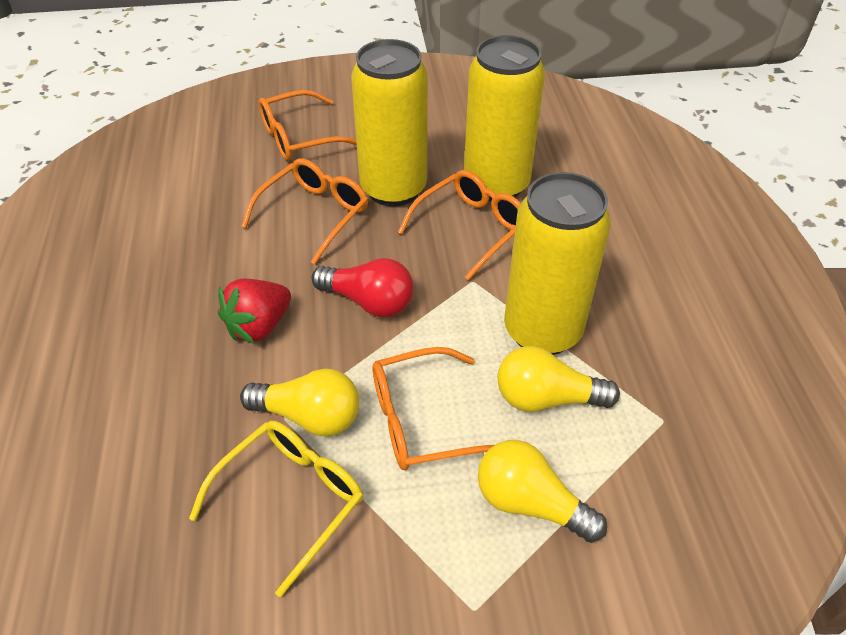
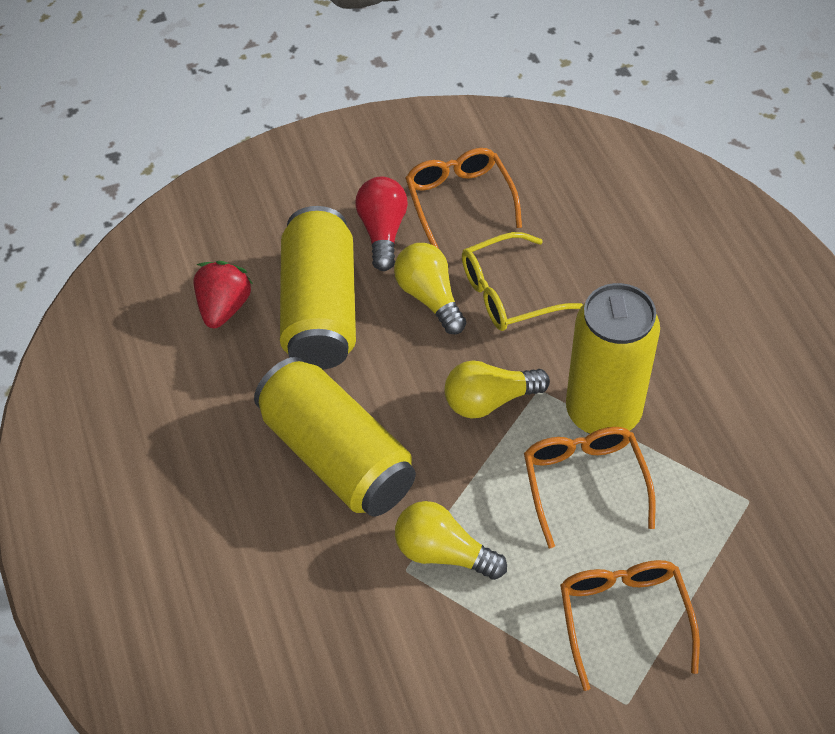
orange glasses: [241,159,368,264] [259,90,357,161] [372,347,494,470] [398,170,520,280] = 4 -> [405,148,522,249] [524,427,656,548] [560,560,700,691] = 3

